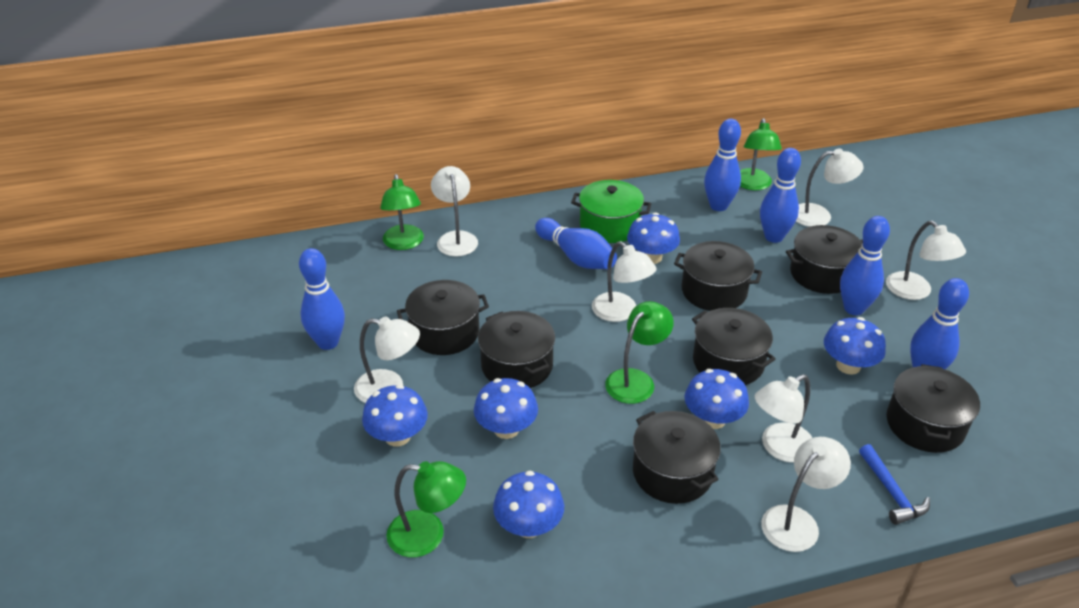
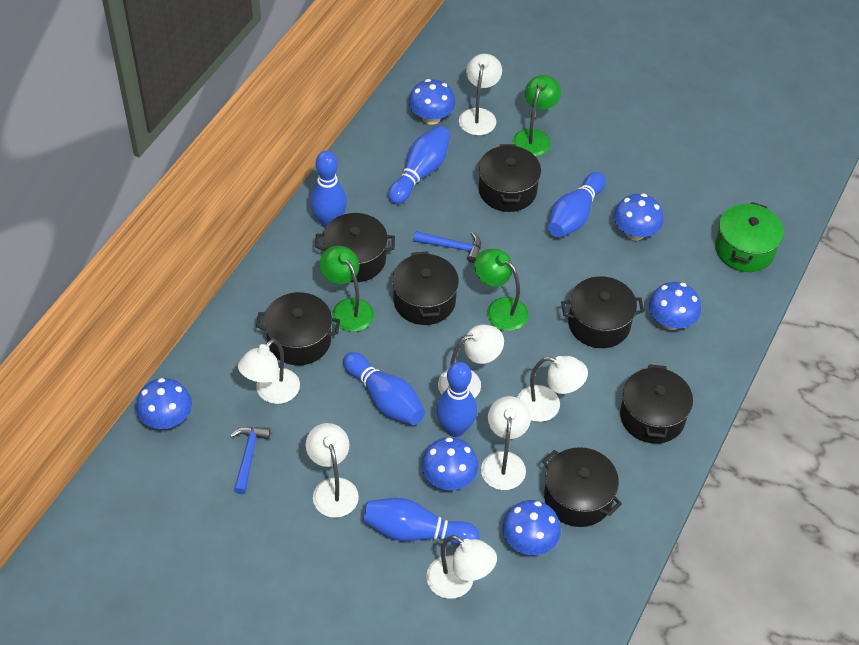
blue hammer: [859,444,930,525] = 1 -> [230,427,271,494] [414,231,481,263] = 2
green lamp: [380,174,424,250] [387,461,466,557] [605,301,674,404] [740,118,782,190] = 4 -> [320,246,374,332] [474,249,529,331] [513,75,561,157] = 3

